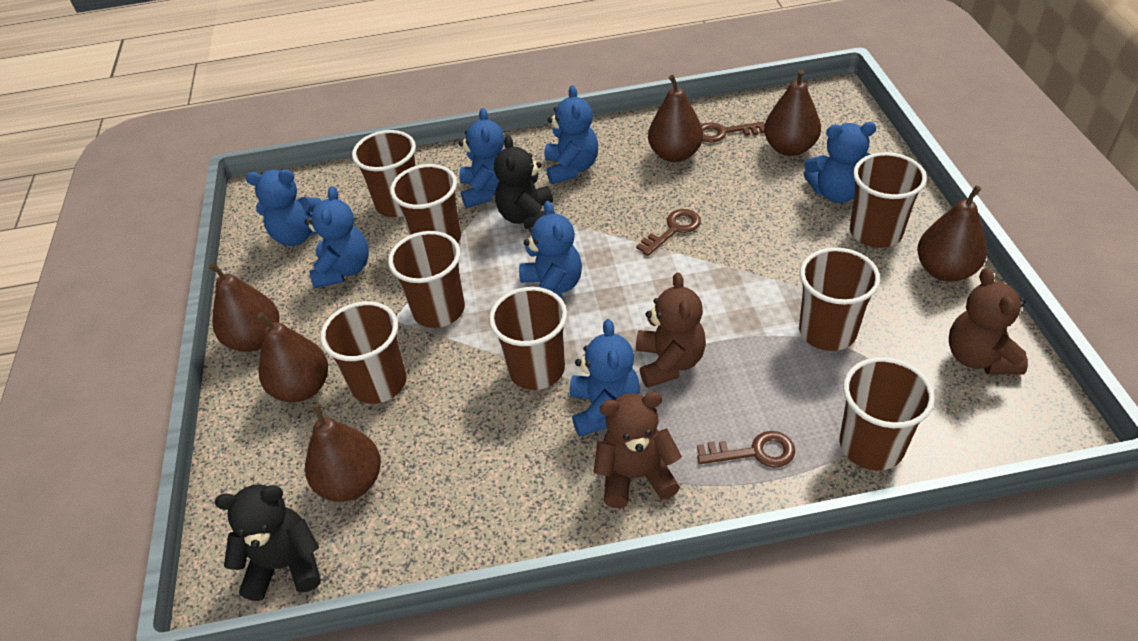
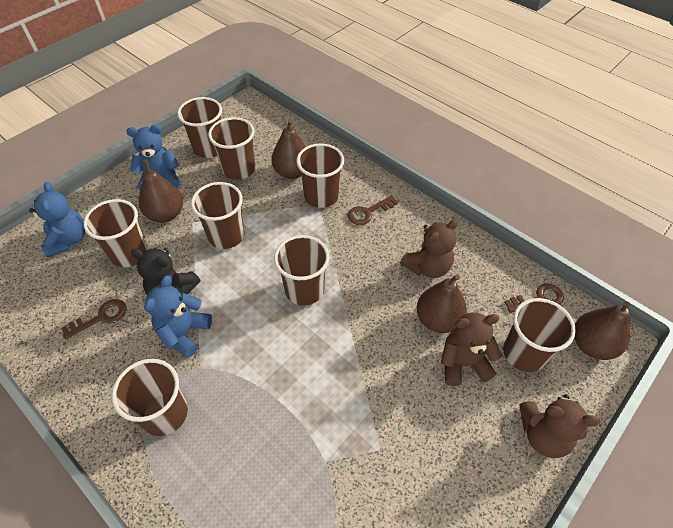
black teddy bear: [215,484,321,601] [494,135,555,229] = 2 -> [131,248,200,295] = 1
blue teddy bear: [246,169,322,246] [305,186,369,289] [459,108,504,208] [519,201,582,299] [544,85,598,184] [570,319,640,437] [803,122,877,203] = 7 -> [29,182,85,258] [126,125,180,190] [144,275,212,358] = 3
brown pear: [209,263,279,352] [257,312,328,402] [305,403,381,501] [648,75,703,162] [764,69,821,156] [917,185,987,282] = 6 -> [139,160,183,223] [271,120,306,179] [417,274,467,333] [574,301,630,360] = 4

